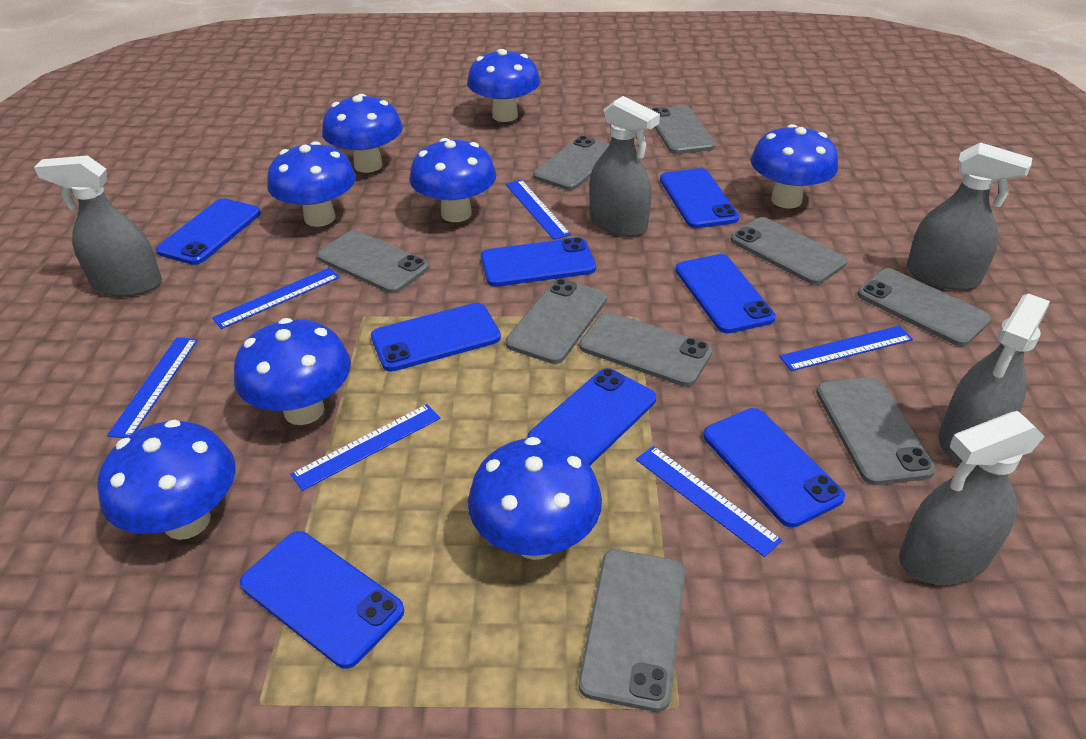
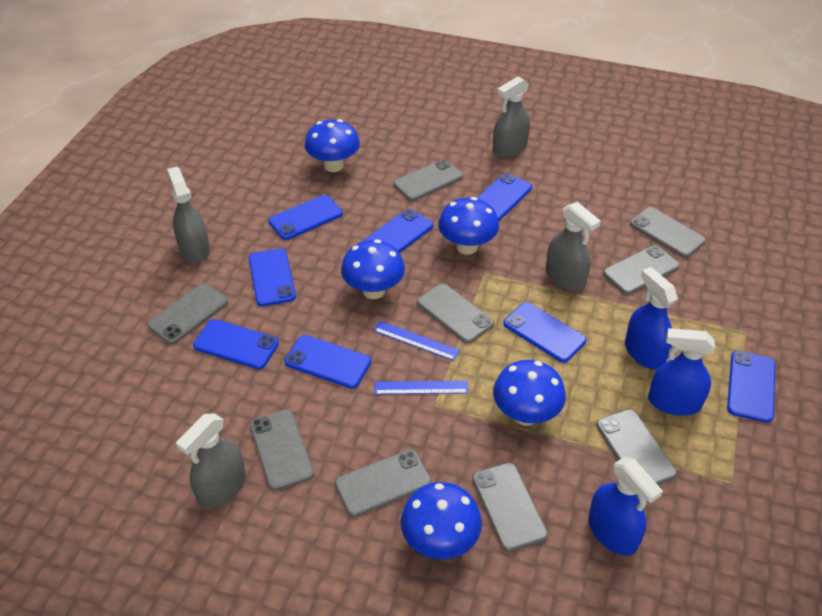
blue mushroom: [97,420,235,540] [234,318,351,425] [267,141,356,227] [322,94,403,173] [409,138,496,222] [467,49,540,122] [468,437,602,560] [750,124,838,209] = 8 -> [305,119,360,172] [341,239,405,299] [401,482,482,559] [438,197,499,255] [493,360,566,426] = 5
blue ruler: [107,337,198,438] [212,268,340,329] [290,404,440,491] [506,180,571,240] [636,446,782,557] [779,326,913,371] = 6 -> [373,321,460,361] [374,381,468,395] = 2
blue spray bottle: none = 0 -> [588,457,663,556] [625,267,678,369] [648,328,715,416] = 3
grey spray bottle: [34,155,162,297] [589,96,660,237] [899,411,1045,585] [907,142,1032,290] [939,293,1050,464] = 5 -> [167,167,210,263] [176,413,246,509] [493,76,530,158] [546,202,601,291] = 4

